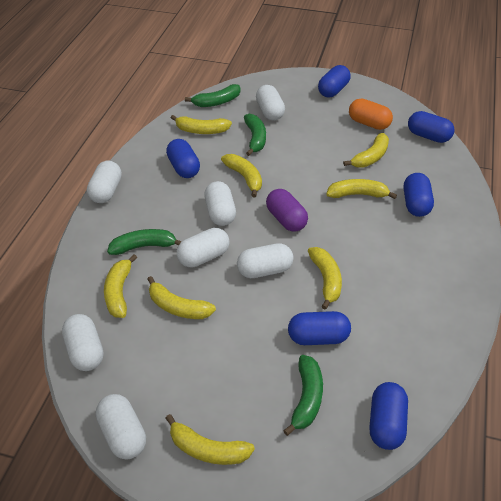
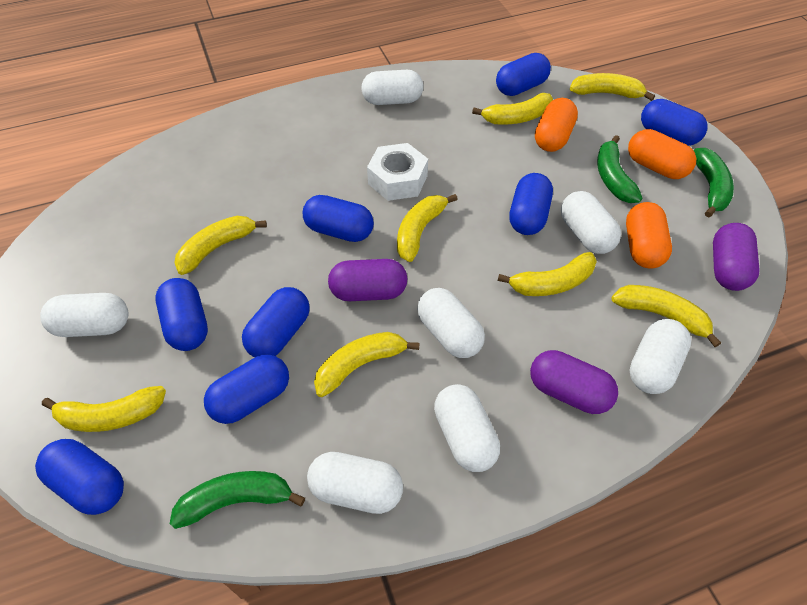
blue capsule: [166,139,200,178] [288,311,351,345] [318,65,350,97] [369,382,408,450] [404,173,434,217] [408,111,454,143] = 6 -> [35,439,124,515] [156,278,208,351] [204,354,289,424] [242,287,310,357] [303,195,374,242] [496,53,551,96] [509,173,553,235] [641,99,708,146] = 8
green banana: [107,229,182,255] [185,84,241,107] [244,113,266,156] [283,355,323,436] = 4 -> [170,471,305,529] [597,135,642,203] [694,148,734,218] = 3
orange capsule: [349,98,393,130] = 1 -> [535,98,578,152] [626,202,672,269] [628,129,696,179] = 3
purple capsule: [266,189,308,232] = 1 -> [328,259,408,301] [530,350,618,414] [713,223,760,291] = 3
white nut: none = 0 -> [367,143,428,201] = 1

